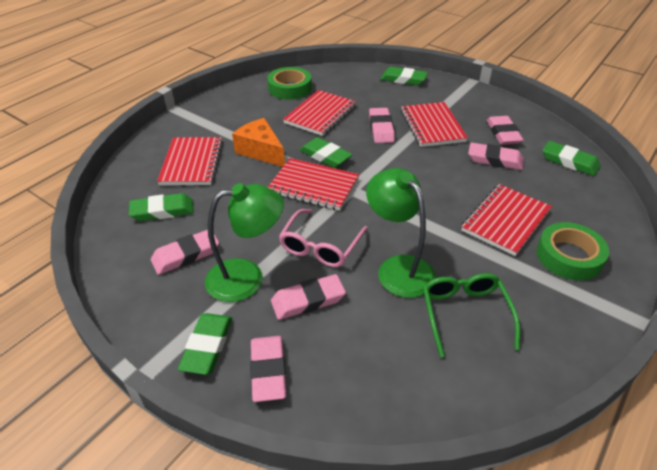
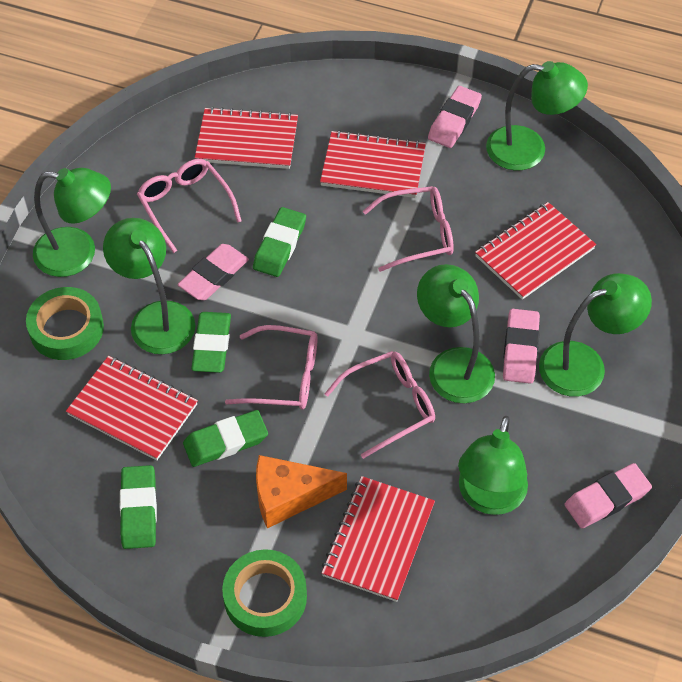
green eraser: [129,193,194,221] [178,313,232,375] [300,137,353,168] [380,67,428,85] [542,141,601,176] = 5 -> [120,465,157,549] [183,410,268,467] [191,312,231,373] [253,207,306,277] = 4
green glasses: [423,273,520,357] = 1 -> none = 0
green lamp: [205,183,284,302] [366,168,436,298] = 2 -> [33,168,111,277] [103,218,195,354] [417,264,495,403] [458,416,528,515] [486,61,588,170] [539,273,652,397] = 6
pink eraser: [151,230,219,275] [250,336,286,402] [271,274,346,320] [369,108,395,143] [468,143,524,170] [487,116,524,145] = 6 -> [178,244,249,300] [428,86,482,148] [503,309,540,384] [565,463,652,529] = 4
pink glasses: [279,209,368,267] = 1 -> [137,159,241,253] [225,325,318,409] [324,351,435,459] [363,186,454,272] = 4

